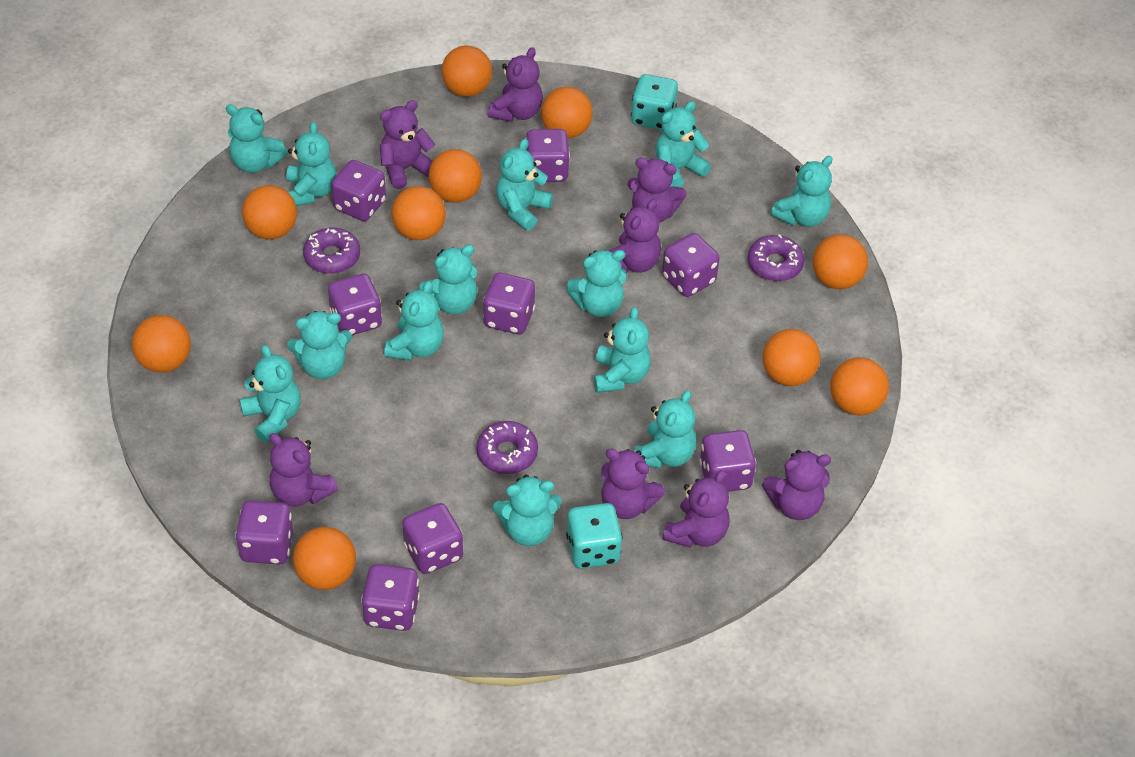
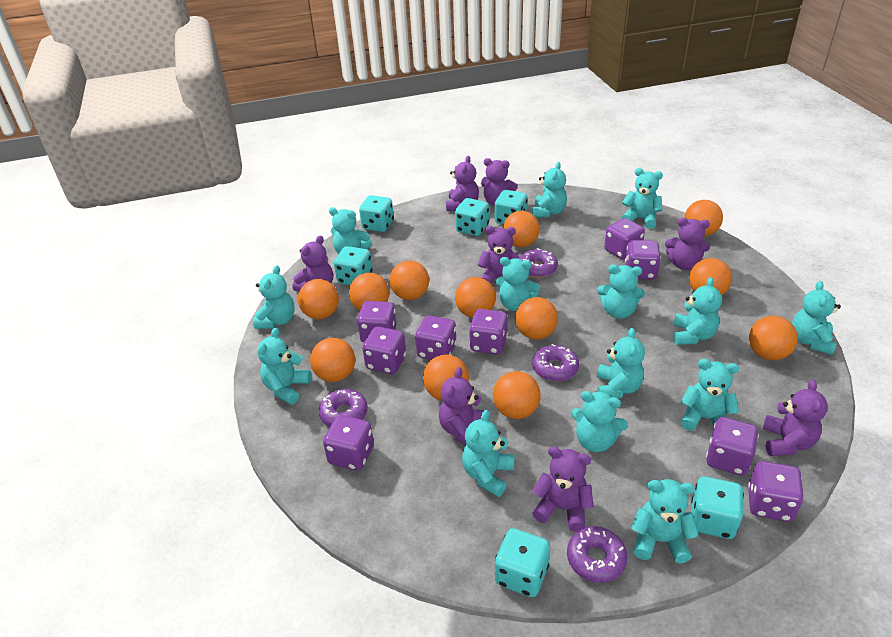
orange ball: [132,315,191,373] [242,185,297,239] [293,527,356,590] [392,186,446,240] [428,149,482,203] [441,46,492,97] [541,87,593,138] [763,329,820,386] [813,234,868,289] [830,357,889,415] = 10 -> [298,279,339,319] [310,338,355,382] [349,273,389,310] [390,261,429,300] [423,354,469,400] [455,277,496,318] [493,371,541,419] [503,211,540,247] [515,297,558,340] [684,200,723,236] [689,258,732,296] [749,316,798,360] = 12
purple donut: [303,228,360,274] [476,421,538,474] [747,234,804,281] = 3 -> [319,389,368,427] [519,248,558,278] [532,344,579,381] [567,526,628,583] = 4
turquoise dice: [566,503,623,569] [631,74,678,130] = 2 -> [334,246,373,285] [359,195,394,232] [455,198,489,236] [494,190,527,225] [495,528,550,597] [691,477,744,539] = 6
turquoise teddy bear: [226,104,288,173] [240,345,301,443] [286,122,336,206] [287,311,352,379] [384,281,444,360] [419,245,477,314] [493,475,562,546] [496,139,553,231] [566,250,627,317] [594,307,651,393] [634,390,696,469] [655,101,711,188] [771,156,832,227] = 13 -> [253,265,295,329] [257,328,311,405] [329,207,372,254] [462,410,515,497] [495,257,540,311] [532,162,567,217] [571,391,628,452] [597,265,645,319] [597,328,645,398] [621,168,663,229] [631,479,699,564] [673,277,722,345] [681,359,739,431] [792,281,841,355] = 14

